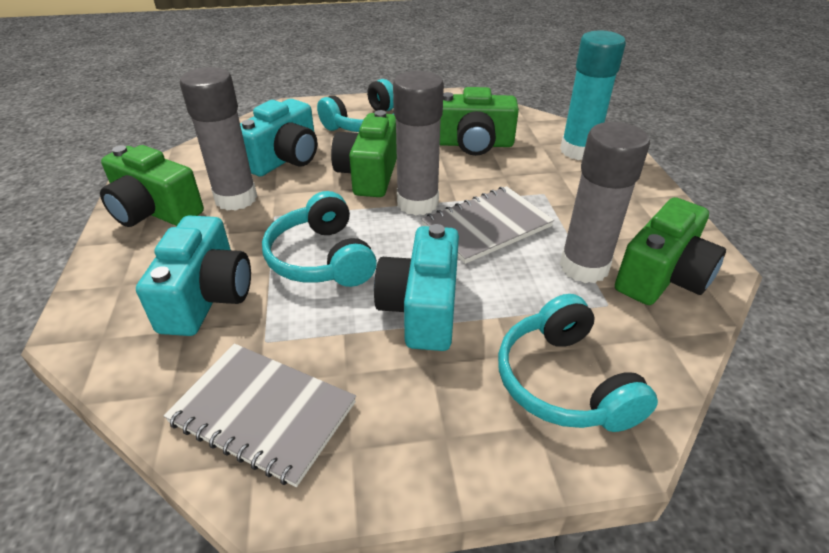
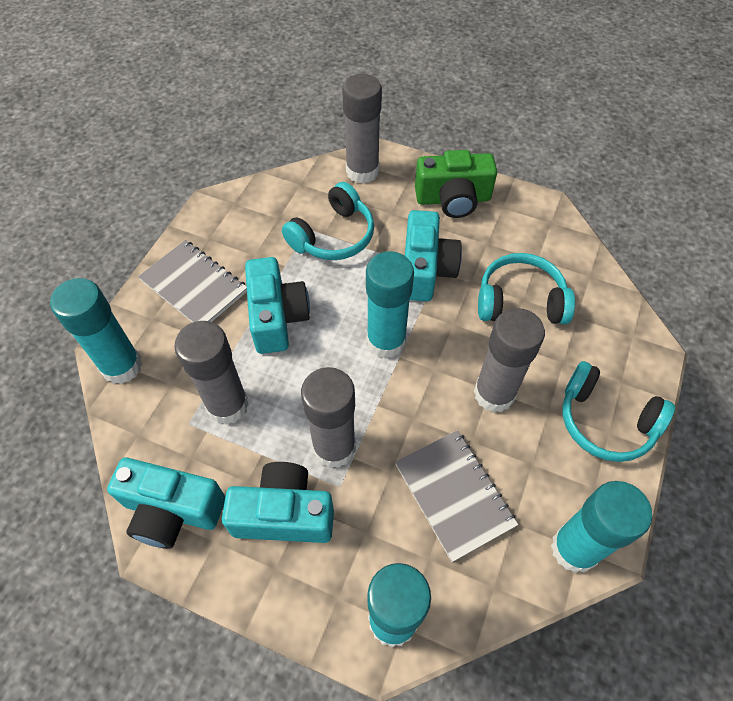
green camera: [100,145,204,227] [331,110,397,197] [440,87,519,156] [615,197,726,305] = 4 -> [415,150,497,218] = 1
grey glue stick: [180,67,257,211] [393,71,444,216] [560,122,650,283] = 3 -> [174,321,249,425] [301,367,356,468] [342,74,382,184] [474,308,545,413] = 4
turquoise camera: [136,216,251,336] [240,99,317,177] [374,224,459,351] = 3 -> [107,458,225,549] [222,462,334,543] [245,257,310,354] [405,210,462,301] = 4
turquoise glue stick: [560,30,626,160] = 1 -> [50,278,142,384] [366,251,414,359] [367,563,431,648] [551,481,652,573] = 4

